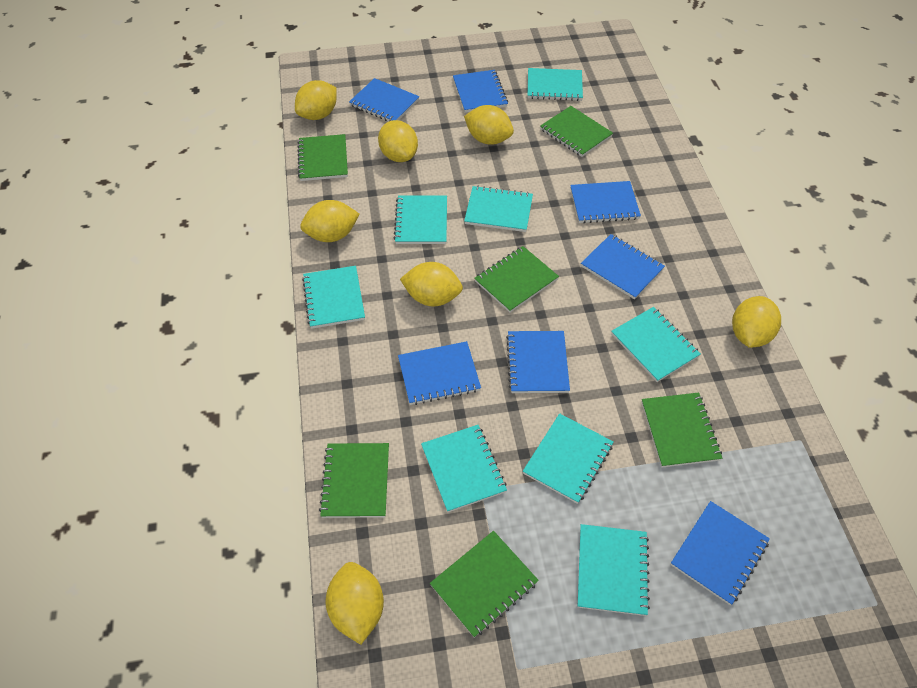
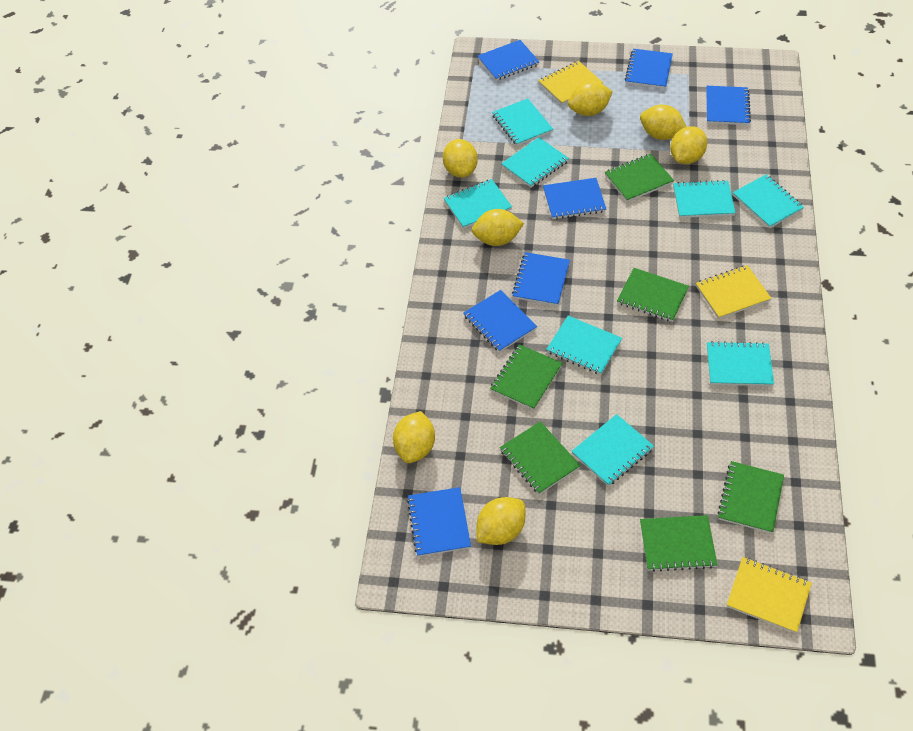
yellow notebook: none = 0 -> [538,61,603,105] [696,265,772,319] [726,557,812,633] = 3

